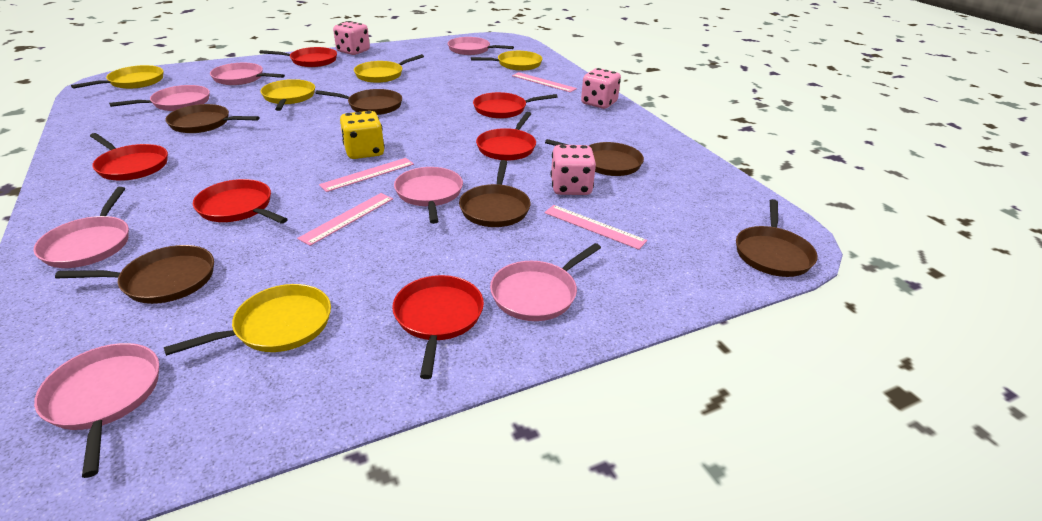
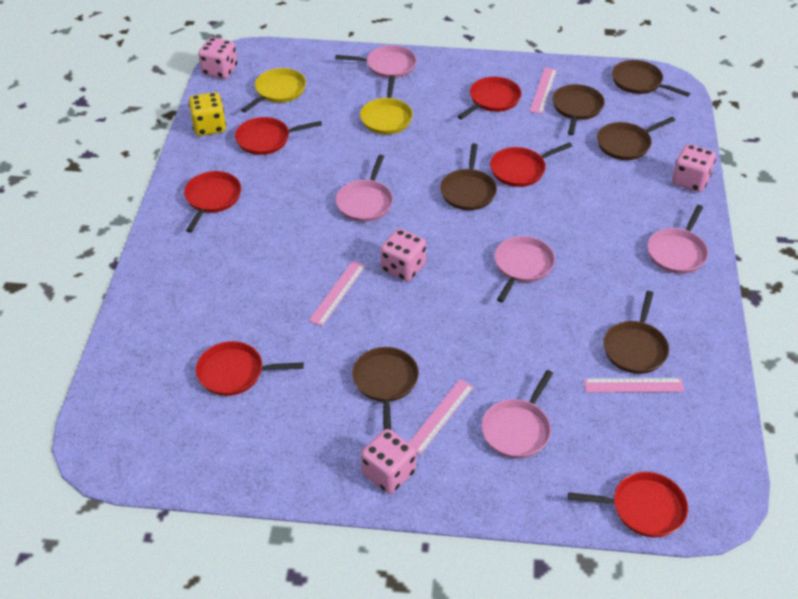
pink dice: [333,21,370,55] [551,145,596,195] [581,68,621,109] = 3 -> [198,37,238,79] [361,429,416,494] [380,229,426,281] [672,144,716,192] = 4
pink pan: [33,187,129,268] [34,343,159,478] [109,85,210,111] [210,63,285,85] [394,167,463,224] [448,37,514,55] [490,243,601,321] = 7 -> [335,45,417,78] [336,155,393,222] [481,370,553,459] [494,236,555,303] [647,205,708,274] = 5
yellow pan: [71,65,164,89] [164,284,331,356] [260,79,315,111] [354,54,424,83] [471,51,542,71] = 5 -> [241,68,306,113] [360,75,413,134] = 2

